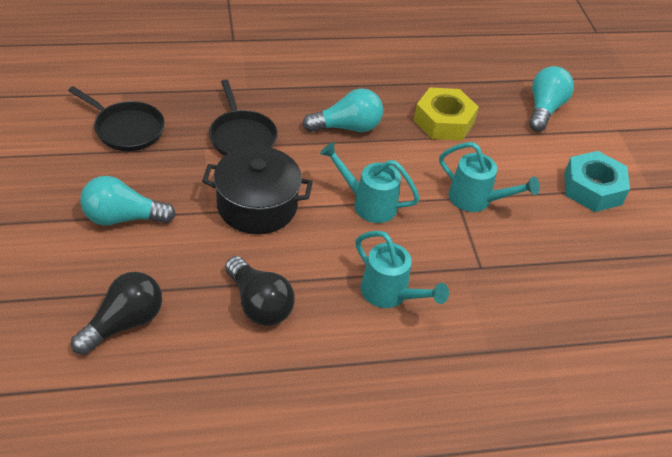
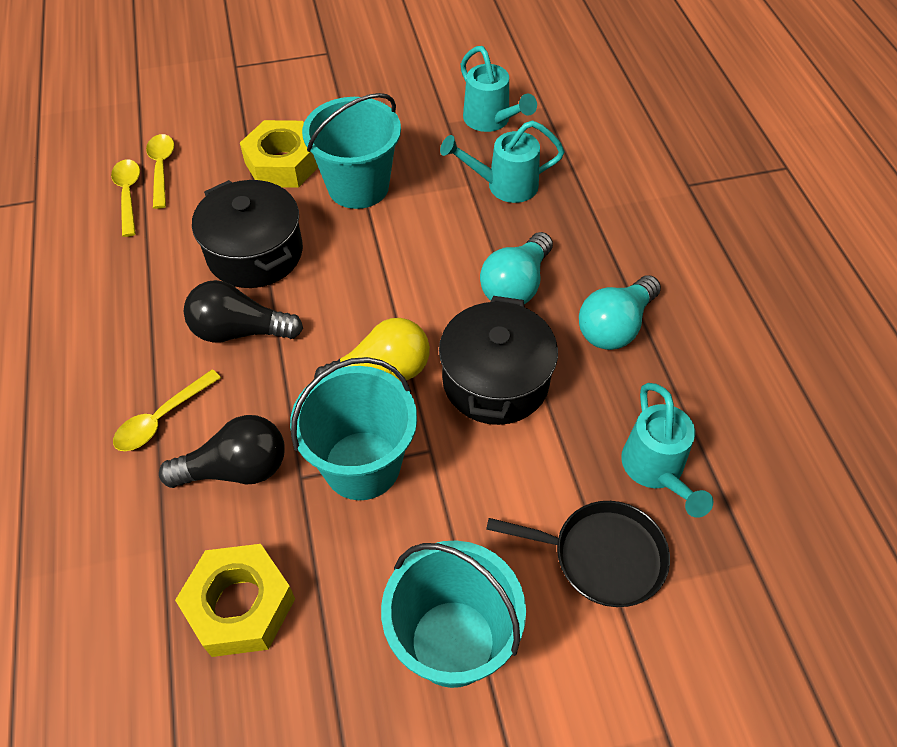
black pan: [68,86,165,151] [209,80,278,156] = 2 -> [486,501,670,607] = 1
black pot: [202,146,313,234] = 1 -> [192,180,303,288] [439,296,558,425] = 2
turquoise bucket: none = 0 -> [290,357,417,500] [302,93,401,209] [381,540,526,688] = 3
turquoise light bulb: [80,176,176,225] [302,88,383,132] [529,66,574,131] = 3 -> [480,232,553,304] [579,275,661,350] = 2
turquoise nut: [564,151,630,212] = 1 -> none = 0
yellow light bulb: none = 0 -> [314,318,430,381] = 1
yellow nut: [414,87,479,141] = 1 -> [175,544,295,657] [240,120,318,188] = 2
yellow spoon: none = 0 -> [111,160,140,237] [113,369,221,451] [146,134,174,209] = 3

